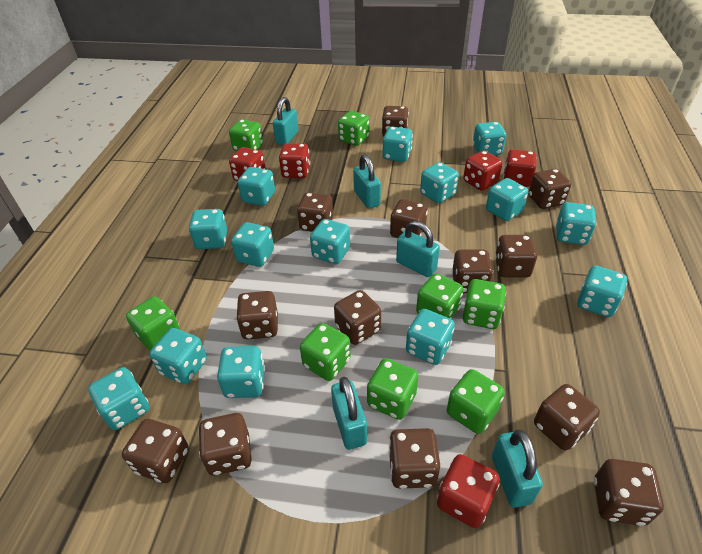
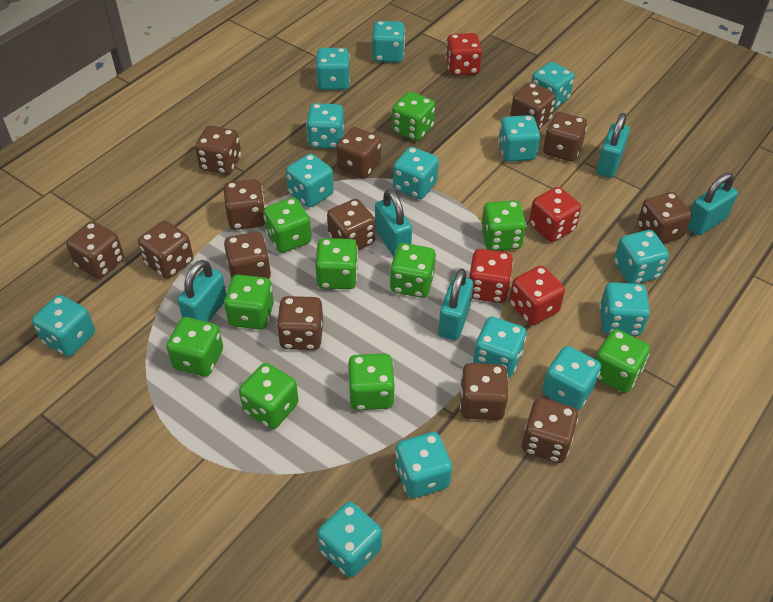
green dice: [126,296,180,351] [229,119,263,151] [300,323,351,381] [338,111,370,146] [367,358,419,420] [416,273,464,319] [447,369,505,434] [463,279,506,329] = 8 -> [166,317,223,377] [224,275,274,330] [239,363,299,429] [263,198,312,253] [315,238,358,289] [348,353,395,410] [390,243,436,298] [392,91,435,141] [481,200,526,251] [595,329,650,393] = 10
red dice: [229,147,266,181] [279,143,310,178] [437,454,500,528] [463,151,503,191] [503,149,537,187] = 5 -> [445,33,482,76] [469,249,513,303] [509,266,565,325] [529,187,581,242] = 4

